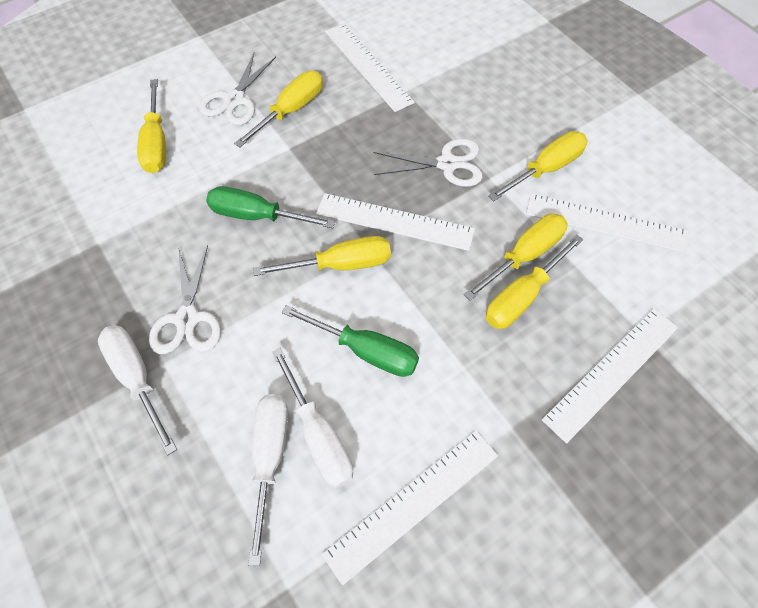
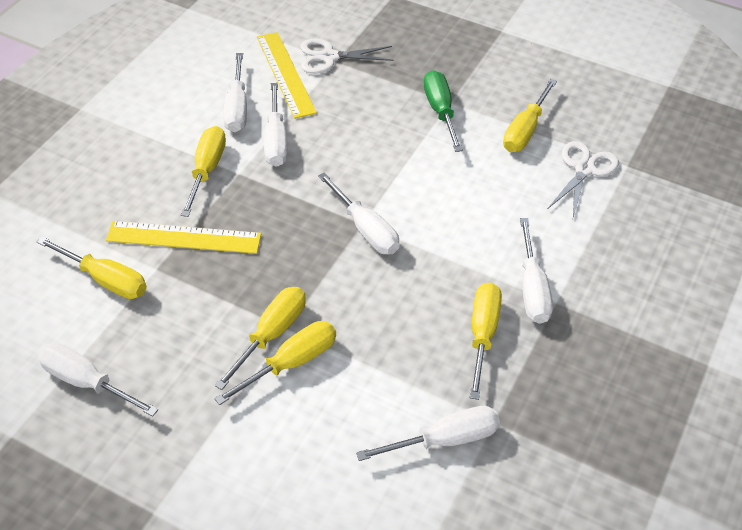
green screwdriver: [206,186,335,228] [282,305,419,377] = 2 -> [424,70,463,152] = 1
white ruler: [316,193,475,251] [322,430,498,585] [325,23,415,112] [526,193,688,253] [542,308,678,444] = 5 -> none = 0
white scissors: [149,245,221,354] [199,52,276,126] [374,139,483,187] = 3 -> [300,39,394,74] [548,141,619,217] = 2
white screwdriver: [98,325,177,455] [248,394,288,566] [272,348,353,489] = 3 -> [37,343,158,417] [223,53,247,132] [264,83,288,167] [318,173,400,255] [356,406,500,461] [520,218,553,324] = 6
yellow ruler: none = 0 -> [106,221,261,254] [257,32,317,119] = 2

